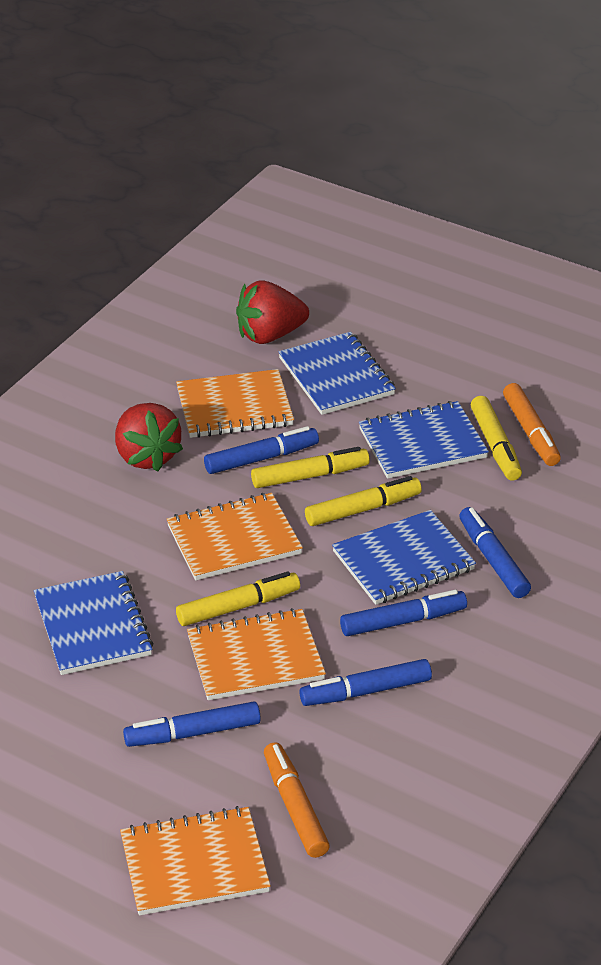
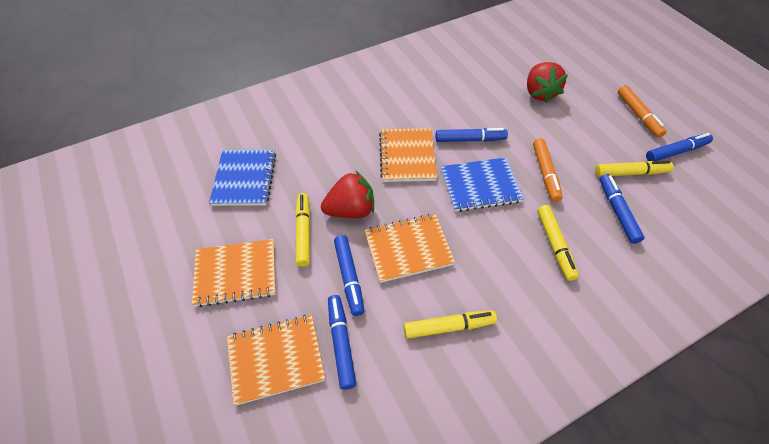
blue notebook: [34,571,153,675] [278,332,396,415] [332,510,476,605] [359,401,489,479] = 4 -> [209,149,276,206] [441,157,524,212] = 2

